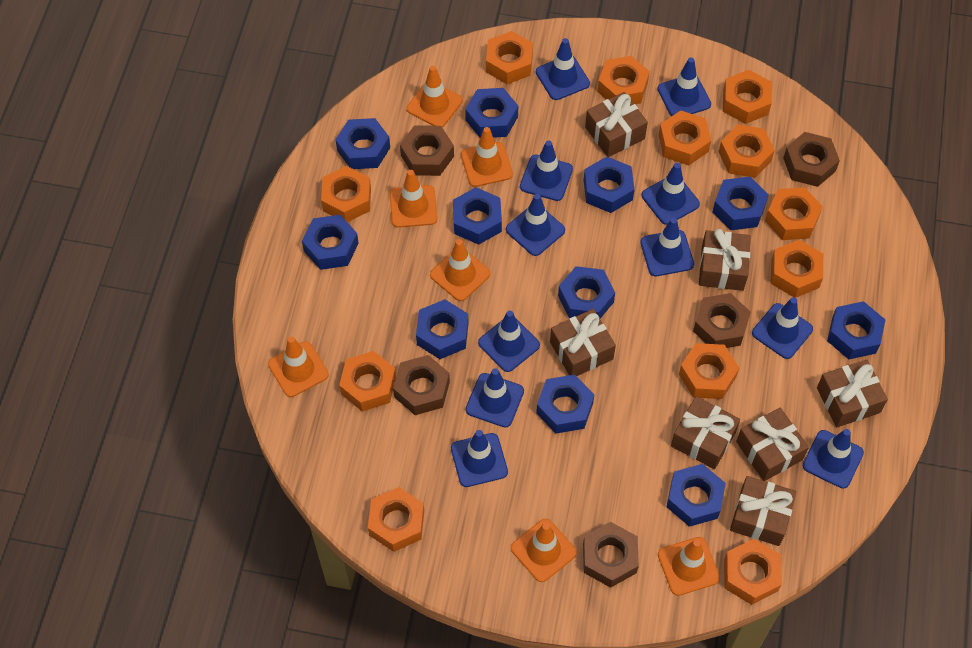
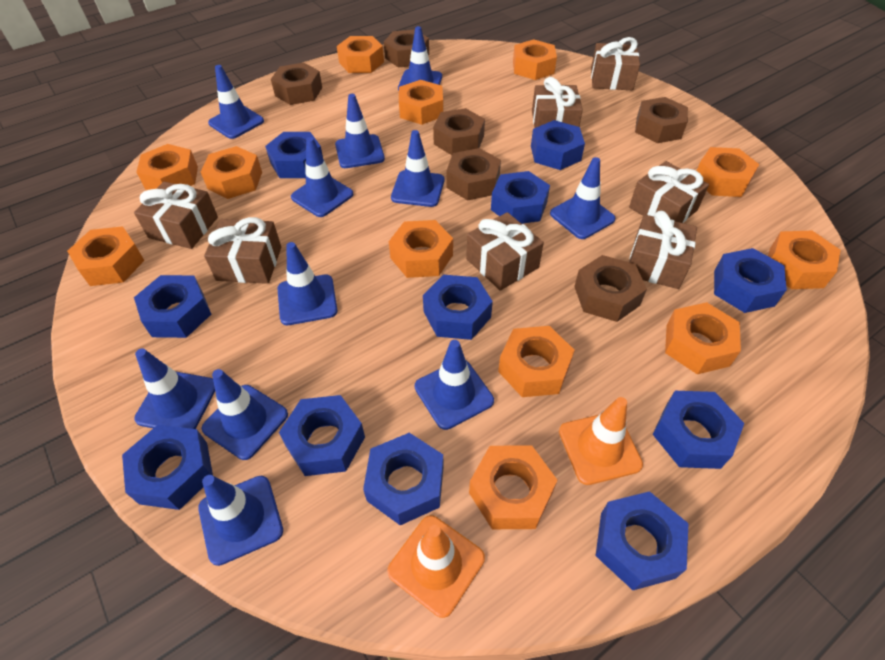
brown nut: [393,355,450,415] [400,125,454,176] [583,522,639,588] [693,293,751,348] [783,132,840,187] = 5 -> [271,63,322,105] [384,29,429,67] [433,108,485,155] [446,148,501,201] [574,255,647,322] [635,97,688,143] = 6
orange traffic cone: [268,337,329,397] [390,170,437,228] [407,66,462,127] [430,239,490,301] [461,127,513,187] [511,519,577,582] [658,537,720,596] = 7 -> [387,515,485,618] [559,397,643,485] = 2

